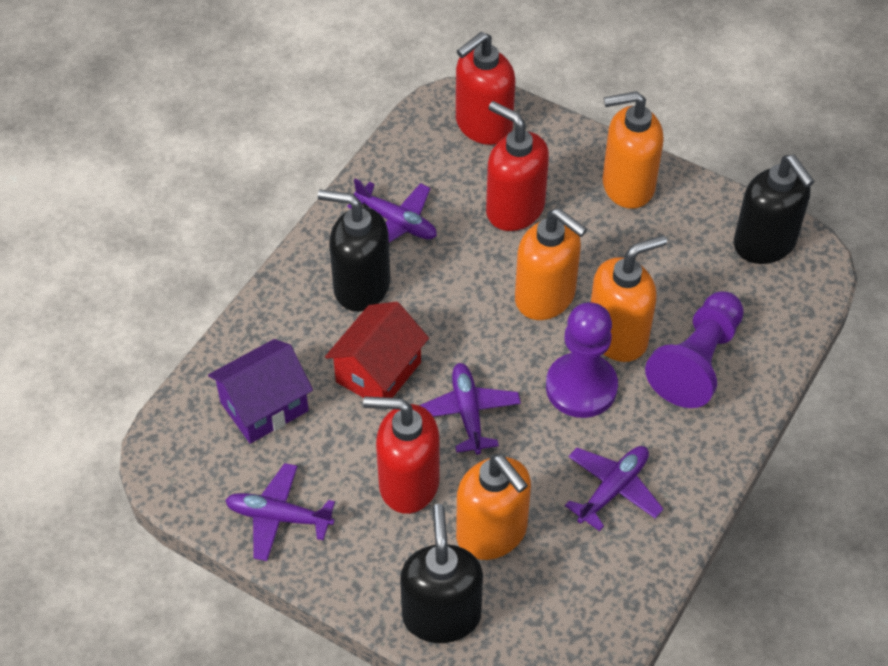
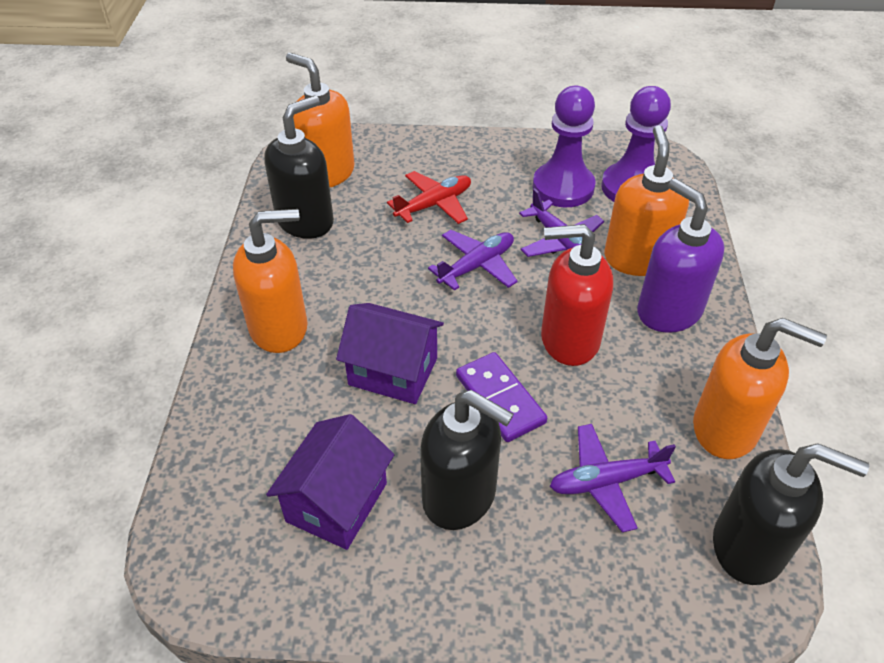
purple domino: none = 0 -> [456,352,547,442] = 1
purple house: [208,339,313,444] = 1 -> [266,414,394,550] [336,303,444,404] = 2
purple plane: [225,463,335,561] [347,178,437,243] [419,363,521,455] [565,446,663,531] = 4 -> [428,230,518,291] [519,188,604,257] [550,424,676,533] = 3
purple soap dispenser: none = 0 -> [637,178,724,333] = 1
red house: [325,302,429,398] = 1 -> none = 0
red plane: none = 0 -> [387,171,471,224] = 1
red soap dispenser: [363,397,440,514] [456,32,515,145] [486,101,549,231] = 3 -> [541,224,613,366] = 1

